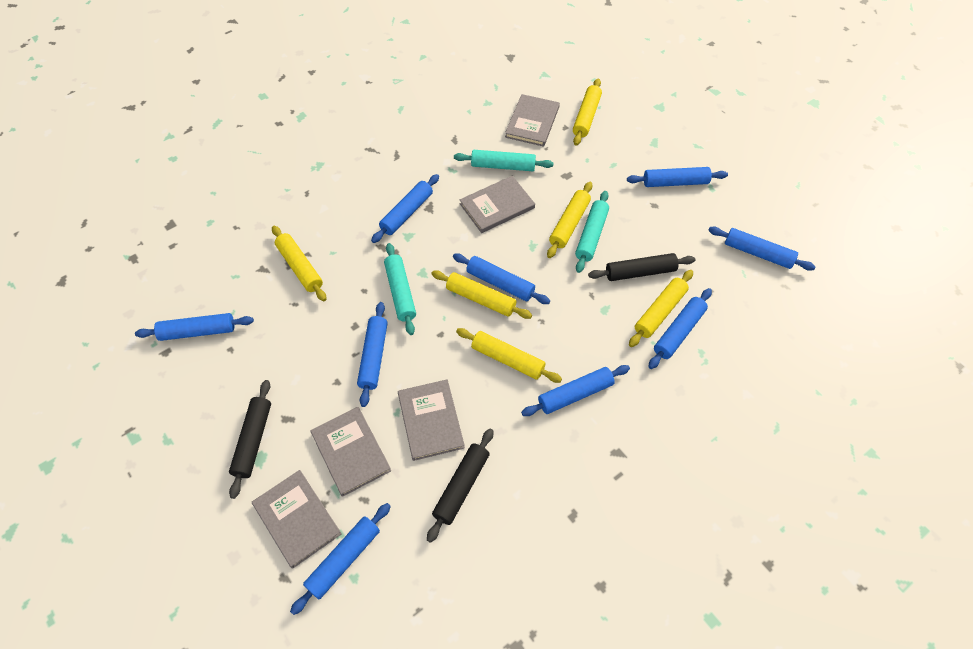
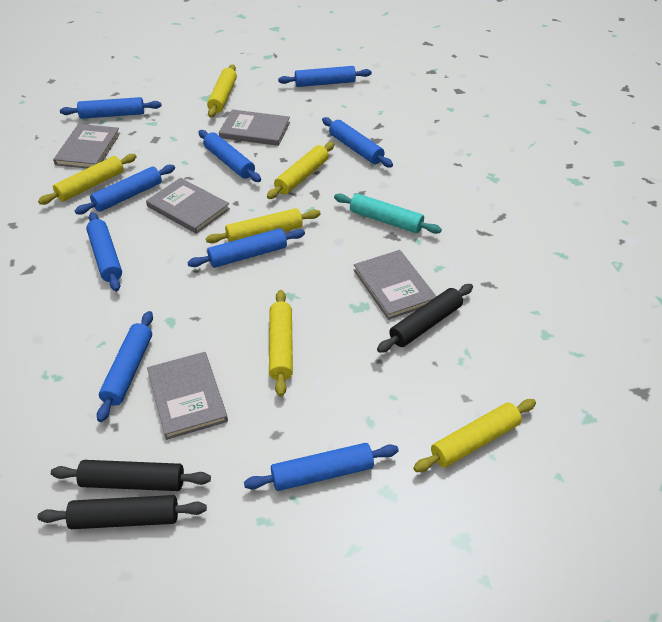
turquoise rolling pin: [384,243,416,335] [454,150,553,171] [575,191,609,273] = 3 -> [334,193,442,234] = 1

